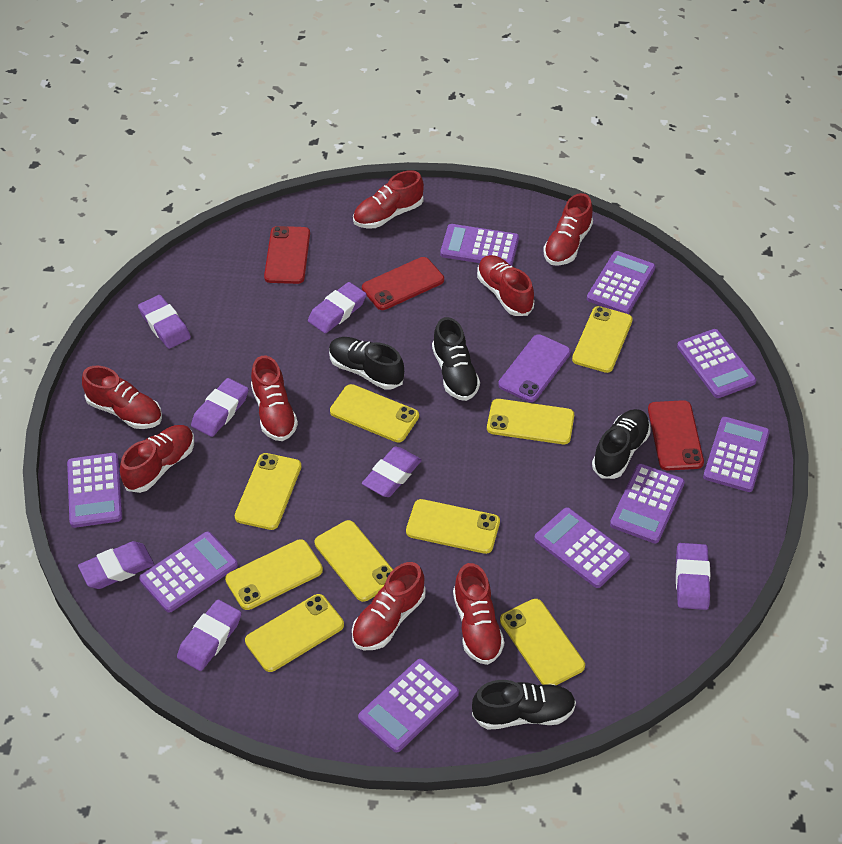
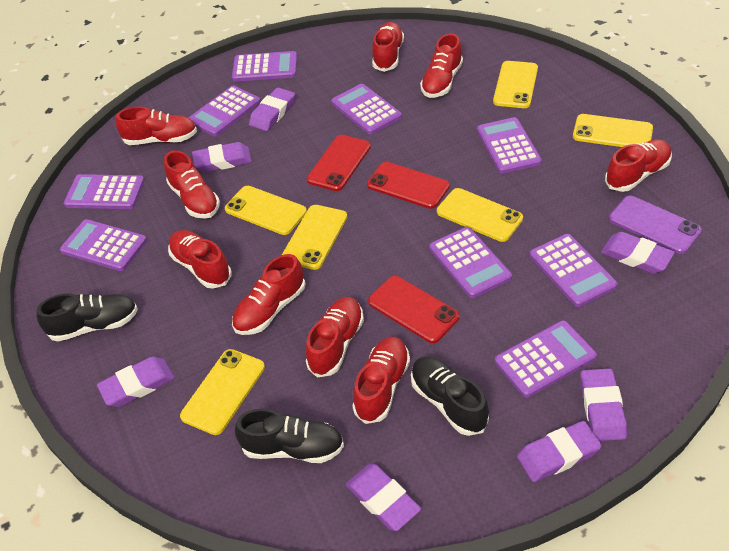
black shoe: [329,337,404,390] [432,317,480,401] [472,680,576,730] [592,409,651,479] = 4 -> [37,293,138,342] [235,409,344,463] [411,357,489,436] = 3
red shoe: [82,365,162,429] [120,425,194,493] [251,356,298,441] [352,562,425,650] [353,170,424,228] [453,563,504,665] [477,255,534,316] [543,193,593,266] = 8 -> [116,107,197,145] [164,150,220,219] [168,230,232,289] [232,254,305,335] [306,297,364,378] [352,337,410,424] [372,22,404,72] [420,33,463,98] [605,139,672,192] = 9
yellow phone: [225,539,323,610] [235,453,302,530] [245,594,344,672] [315,520,393,602] [330,384,419,443] [406,499,500,554] [487,399,574,444] [500,599,585,685] [572,306,633,373] = 9 -> [180,349,265,435] [225,186,307,235] [282,205,347,270] [437,188,523,242] [493,61,538,108] [573,114,653,147] = 6

